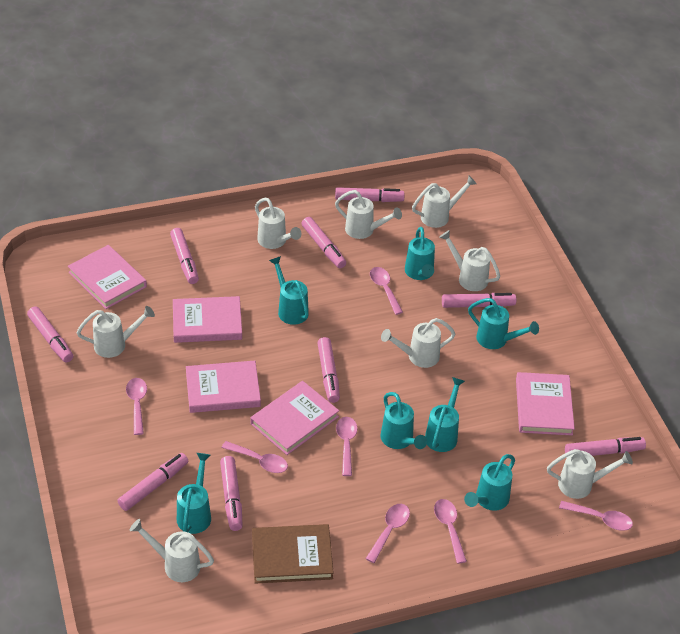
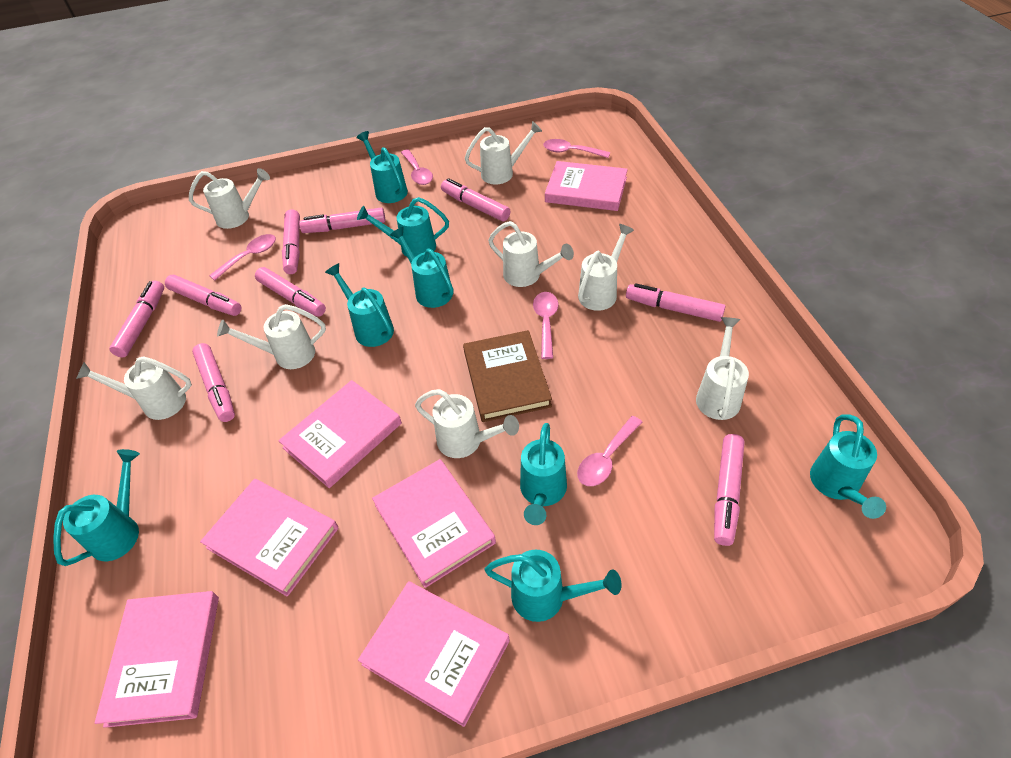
pink book: [68,245,147,309] [173,296,242,343] [186,361,261,413] [250,381,339,455] [516,372,575,436] = 5 -> [95,591,219,728] [200,479,338,597] [278,380,402,488] [358,581,510,727] [372,459,496,588] [545,161,628,211] = 6
pink spoon: [126,378,147,435] [222,441,288,473] [336,417,358,476] [366,504,410,563] [370,267,403,315] [434,499,467,564] [559,501,633,531] = 7 -> [209,234,276,281] [401,150,433,185] [533,292,559,359] [543,139,610,158] [577,416,643,486] = 5
turquoise watering can: [177,453,211,534] [269,256,309,325] [380,392,427,449] [405,227,435,280] [425,377,465,452] [464,454,515,511] [468,298,539,349] = 7 -> [53,449,140,566] [325,263,394,347] [356,131,408,203] [357,197,449,257] [390,227,453,308] [484,550,621,622] [520,423,567,525] [810,414,886,519] = 8

